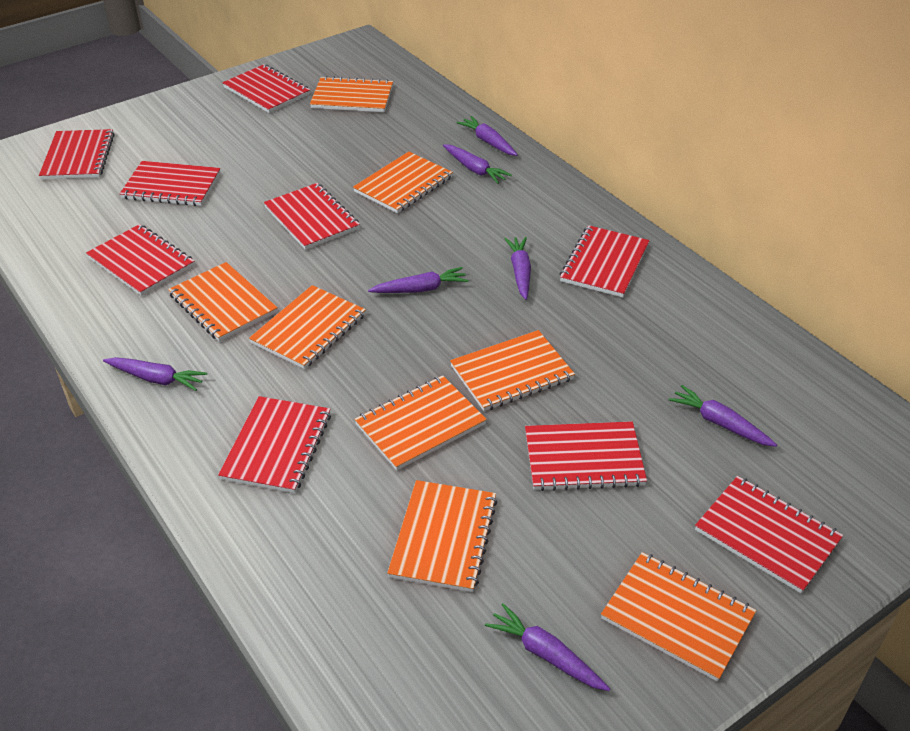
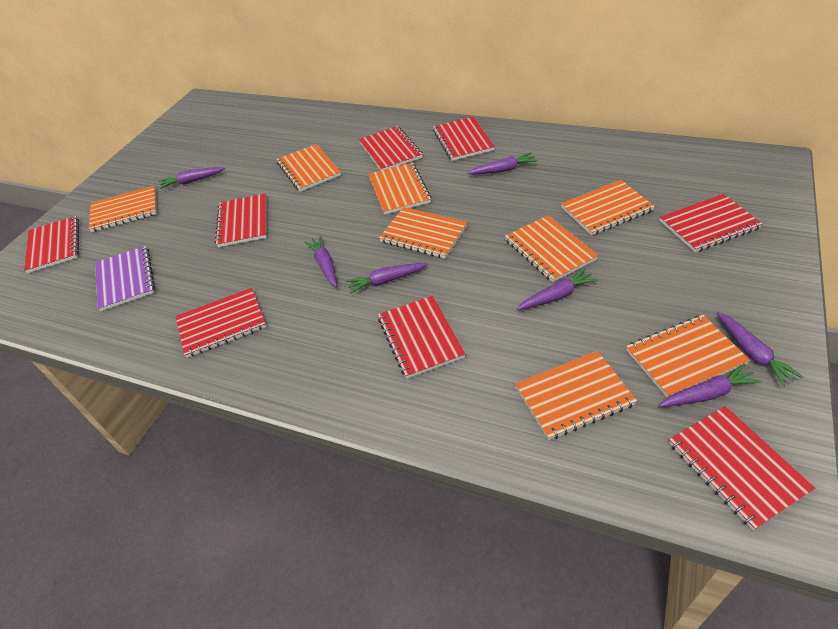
purple notebook: none = 0 -> [95,246,155,311] = 1
red notebook: [39,129,115,180] [86,224,194,296] [120,161,220,206] [218,396,331,493] [222,64,310,113] [264,183,360,250] [525,421,647,491] [560,225,650,297] [695,476,843,594] = 9 -> [24,216,79,273] [175,288,266,358] [215,193,267,247] [359,126,423,170] [378,296,465,378] [433,116,495,161] [659,194,763,252] [669,406,815,530] = 8

